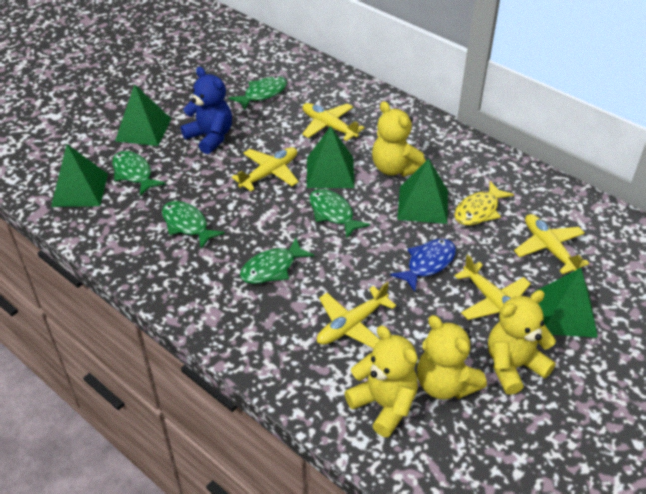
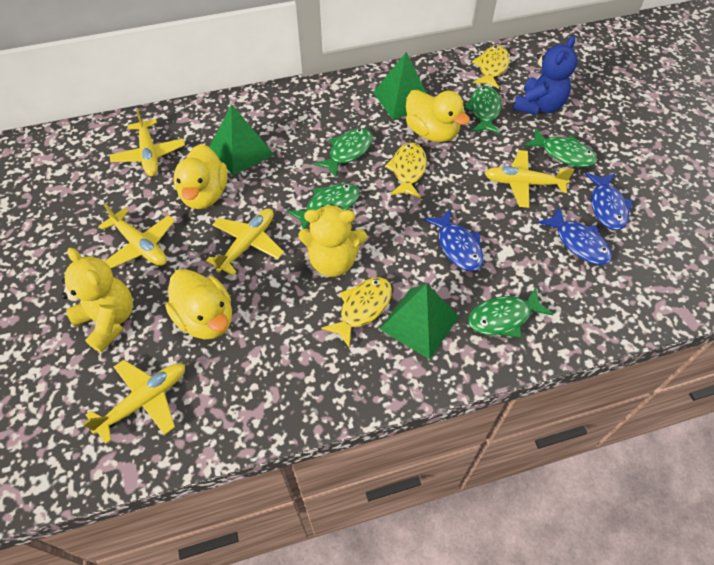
blue fish: [390,239,456,292] = 1 -> [424,209,484,271] [537,207,612,265] [585,173,633,230] = 3
green pyramid: [51,144,108,207] [115,84,171,146] [307,126,355,188] [397,159,448,224] [536,268,598,338] = 5 -> [210,104,275,175] [373,52,427,120] [380,284,459,359] = 3
yellow duck: none = 0 -> [165,269,232,339] [173,144,228,209] [406,90,470,142] = 3
yellow fish: [454,181,514,225] = 1 -> [321,277,392,348] [385,142,427,199] [472,46,510,89] = 3
yellow teddy bear: [344,326,418,437] [372,101,426,177] [417,315,487,399] [488,290,556,395] = 4 -> [61,248,133,353] [298,204,367,277] = 2

